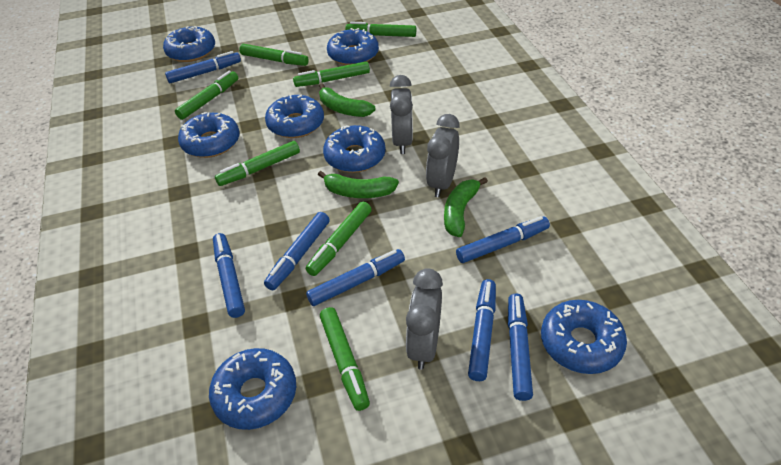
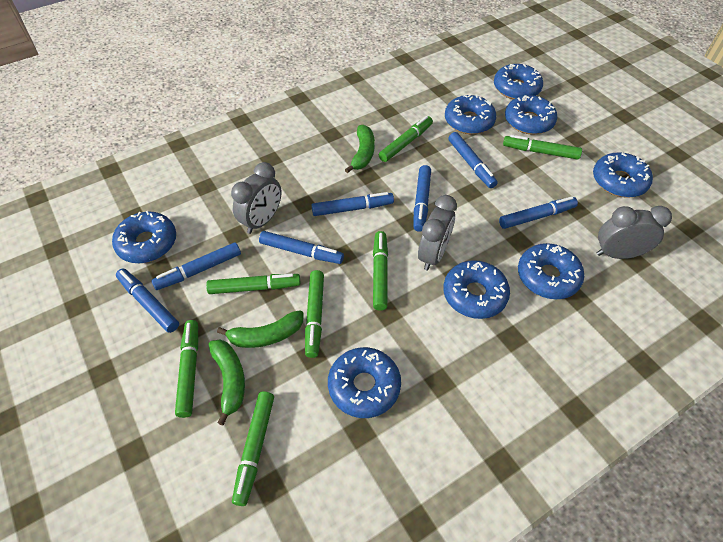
blue donut: [163,26,215,62] [178,112,240,158] [209,348,296,430] [265,94,324,138] [323,125,386,173] [327,28,379,65] [541,300,627,374] = 7 -> [112,211,176,263] [328,347,401,418] [443,260,510,319] [445,94,496,134] [494,64,543,99] [505,95,557,135] [518,243,584,299] [593,152,653,198] = 8

